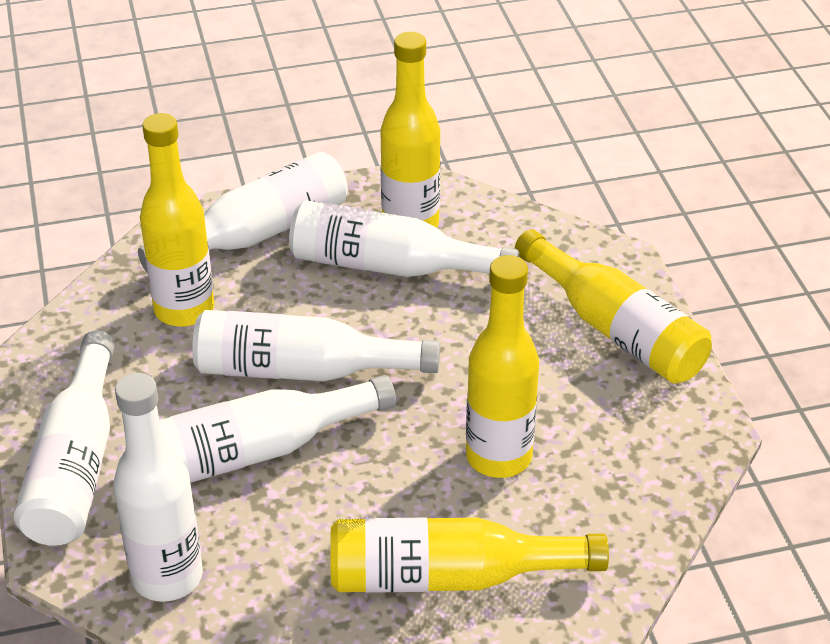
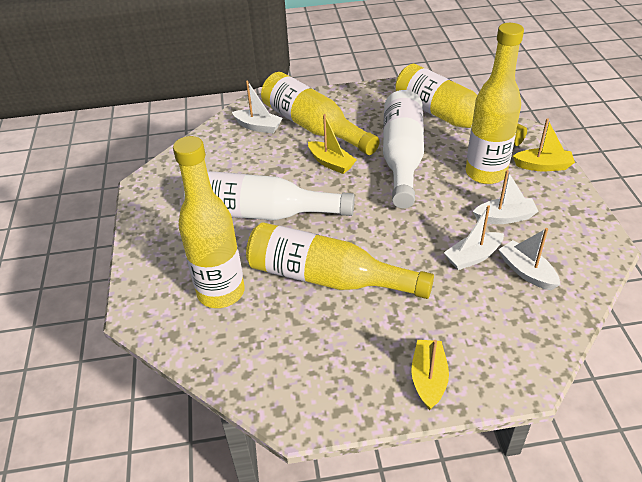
white boat: none = 0 -> [232,81,283,134] [444,205,504,270] [473,170,539,224] [498,228,560,290] = 4
white bottle: [14,331,115,546] [113,373,203,602] [138,152,348,272] [160,375,396,483] [192,310,440,381] [289,200,519,277] = 6 -> [184,171,355,220] [383,90,424,209] = 2
yellow boat: none = 0 -> [308,114,357,174] [411,340,449,410] [513,118,575,171] = 3

